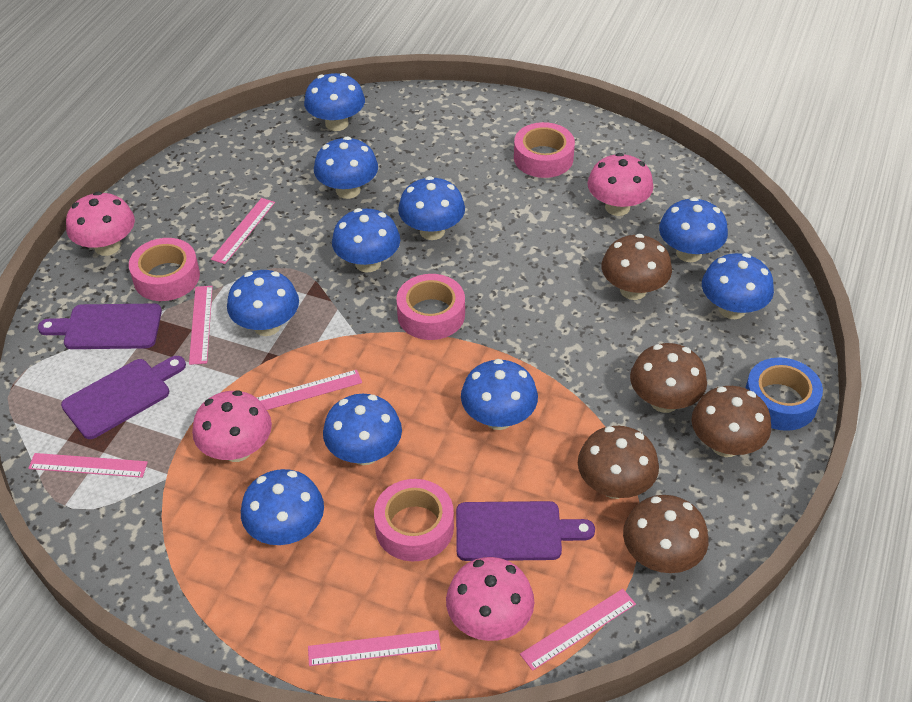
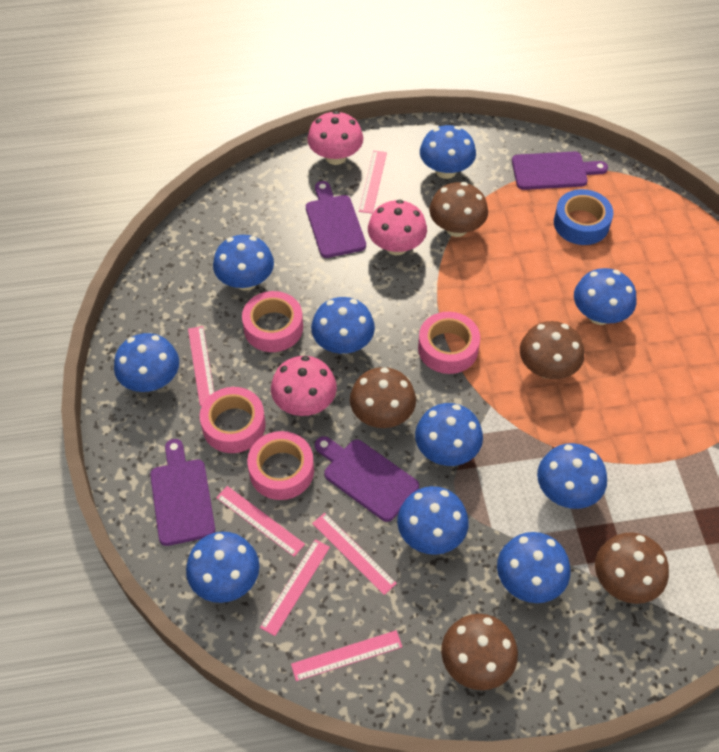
pink mushroom: [66,192,135,256] [192,390,272,462] [446,557,534,641] [588,153,654,216] = 4 -> [271,356,337,416] [307,111,363,165] [368,200,427,256] = 3
purple cutting board: [38,303,162,349] [61,356,186,439] [456,501,595,561] = 3 -> [150,439,215,546] [306,181,366,258] [315,436,419,522] [512,151,608,190] = 4

